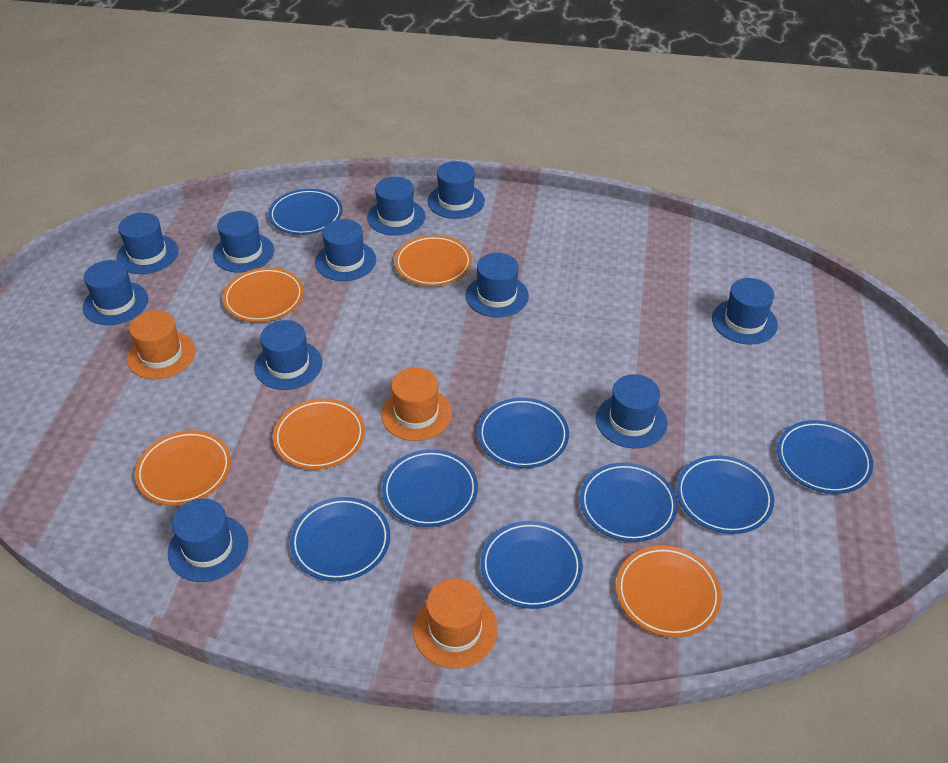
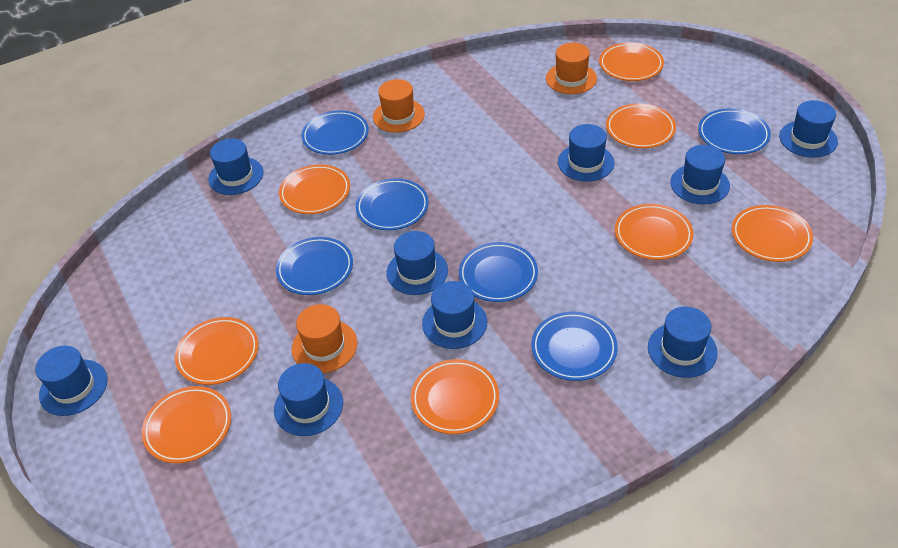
blue hat: [83,260,148,325] [116,213,179,274] [168,499,248,582] [213,211,274,273] [254,320,322,390] [315,219,376,281] [367,177,425,236] [428,161,485,219] [466,253,529,317] [596,375,667,448] [712,278,778,345] = 11 -> [35,346,108,416] [208,138,264,195] [274,363,343,436] [386,231,448,295] [422,281,487,349] [558,124,614,182] [648,307,718,378] [670,145,730,204] [779,100,838,158] = 9
blue plate: [268,189,343,235] [290,497,390,581] [382,449,478,527] [478,398,569,468] [480,521,583,609] [580,462,678,542] [676,455,774,534] [777,420,873,494] = 8 -> [276,237,353,295] [302,110,369,155] [356,178,429,230] [459,242,538,302] [531,312,618,381] [698,108,771,154] = 6
orange plate: [135,430,231,506] [222,267,304,322] [273,399,365,469] [394,235,472,286] [616,546,722,637] = 5 -> [142,386,231,463] [175,317,259,385] [279,164,350,214] [411,359,499,434] [599,42,664,81] [606,103,676,148] [615,204,694,260] [732,205,813,262] = 8

